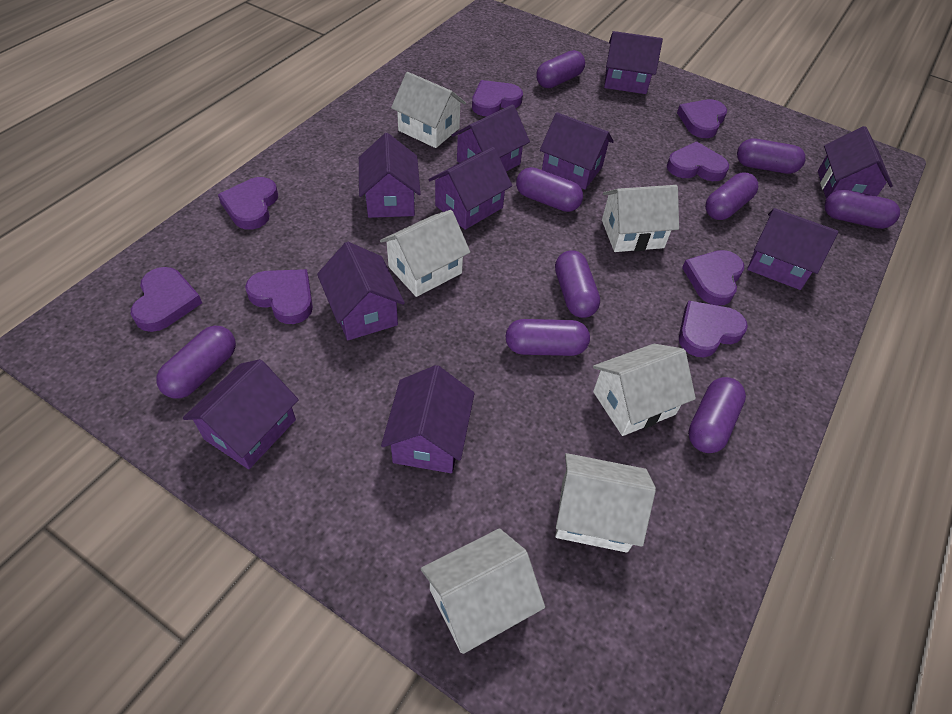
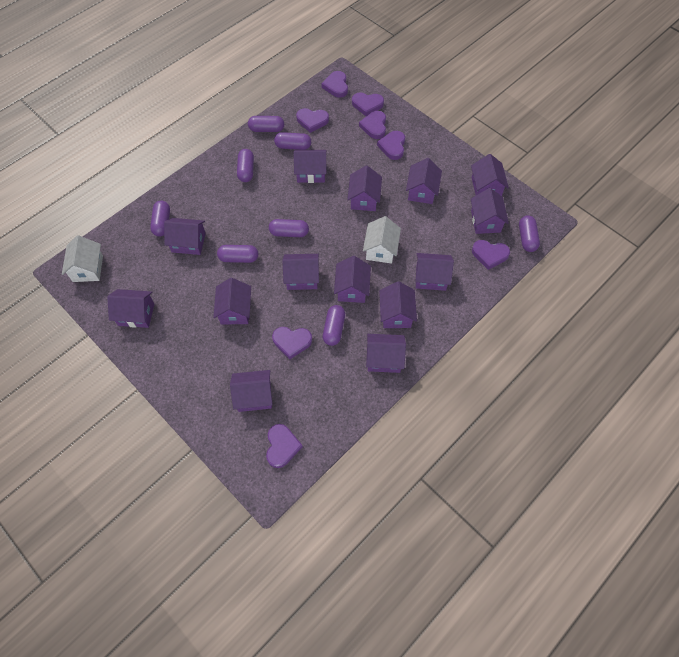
purple capsule: [156,326,236,398] [505,319,590,356] [516,167,583,212] [536,50,585,88] [555,250,600,318] [688,377,746,453] [705,172,758,220] [737,138,806,174] [825,189,900,229] = 9 -> [150,201,170,237] [217,245,258,263] [237,149,254,182] [248,116,284,132] [269,219,309,237] [274,132,311,150] [323,305,345,346] [519,215,540,252] = 8
purple house: [183,359,299,469] [317,242,405,340] [359,133,421,218] [381,365,475,473] [429,147,512,230] [451,105,530,172] [540,112,614,190] [604,31,663,94] [747,208,838,290] [818,126,893,199] = 10 -> [107,289,154,328] [164,218,206,255] [213,278,251,325] [230,370,273,412] [282,254,319,290] [294,150,327,183] [334,256,371,303] [347,165,382,211] [366,334,406,373] [379,281,417,328] [406,158,442,204] [415,253,454,291] [471,154,509,196] [471,188,509,234] = 14
white house: [380,210,470,297] [391,72,466,148] [421,528,545,654] [555,453,656,553] [593,344,696,436] [602,185,679,252] = 6 -> [62,235,103,282] [363,216,401,264] = 2

